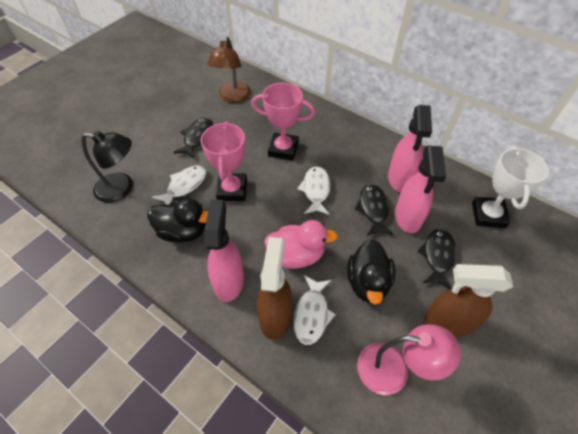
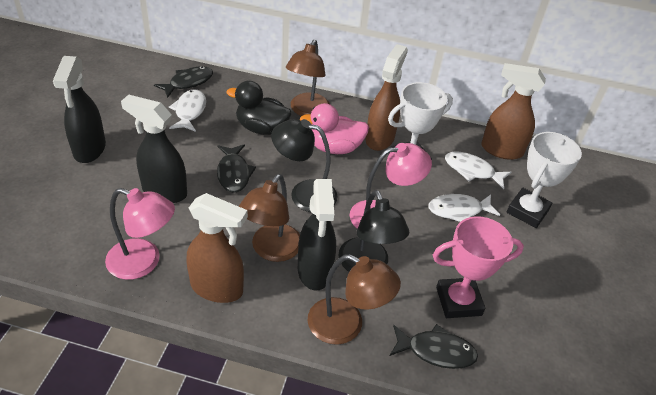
black duck: [147,198,208,242] [347,239,395,305] = 2 -> [226,81,292,135] = 1
black lamp: [81,131,133,203] = 1 -> [271,119,338,212] [338,190,409,272] = 2
black spray bottle: none = 0 -> [53,56,106,163] [121,95,187,203] [298,179,336,291] = 3
brown lamp: [208,36,251,103] = 1 -> [239,174,300,262] [286,40,330,116] [307,254,401,345] = 3
brown spray bottle: [257,237,292,340] [425,264,513,337] = 2 -> [187,193,248,303] [365,44,408,151] [481,63,546,160] = 3
pink lamp: [357,324,461,395] = 1 -> [105,188,175,280] [350,143,432,229] = 2
pink spray bottle: [204,200,244,302] [388,105,432,192] [395,146,446,233] = 3 -> none = 0
pink trophy: [201,121,247,201] [251,83,315,160] = 2 -> [433,216,524,318] = 1
white trophy: [472,146,549,228] = 1 -> [388,82,453,160] [507,132,582,228] = 2

